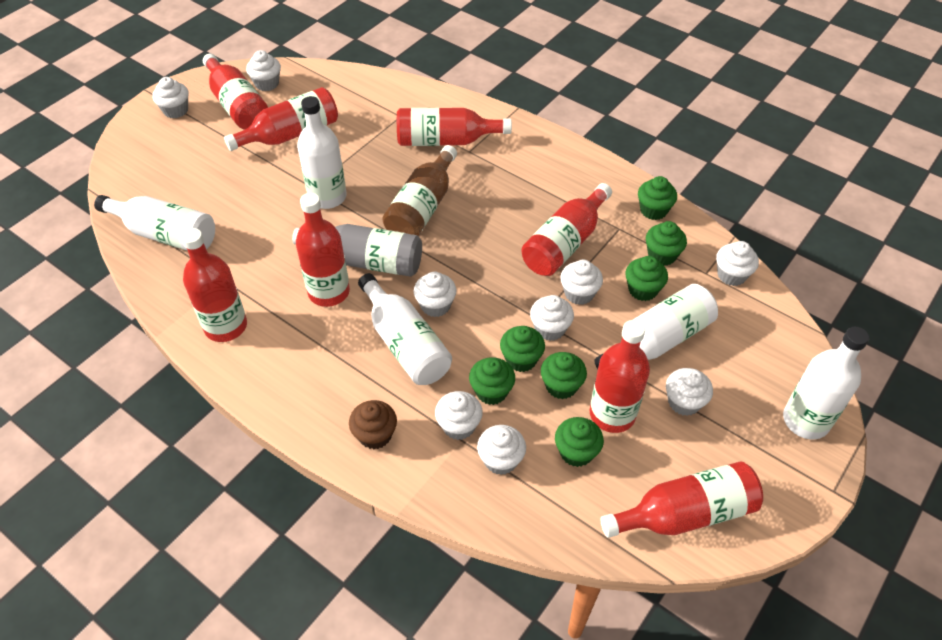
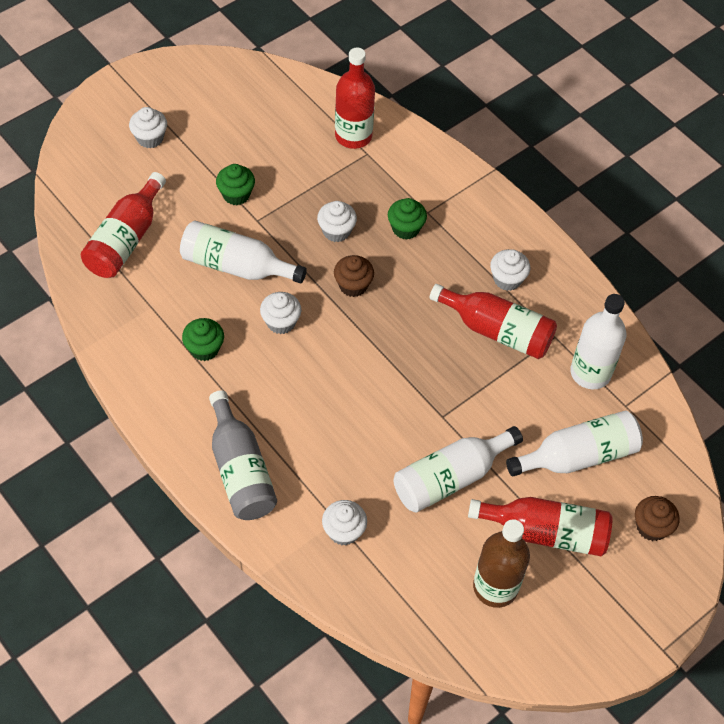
brown cupcake: [349,400,397,449] = 1 -> [334,255,374,297] [635,496,679,541] = 2
green cupcake: [469,357,515,405] [500,326,545,372] [541,352,587,399] [555,417,604,467] [626,256,668,301] [638,176,677,220] [646,221,687,266] = 7 -> [182,318,224,361] [216,164,255,205] [388,198,427,240] = 3
red bottle: [181,228,247,342] [203,54,268,130] [224,87,338,151] [296,193,350,307] [397,108,512,146] [521,183,612,276] [589,320,650,433] [601,461,763,538] = 8 -> [81,172,166,278] [335,47,375,149] [429,284,557,359] [468,497,612,556] = 4
white bottle: [94,195,215,251] [297,96,346,209] [358,273,452,385] [594,284,718,369] [783,327,869,439] = 5 -> [180,221,307,283] [393,426,523,513] [506,410,643,476] [570,294,627,389] = 4
white cupcake: [152,77,189,118] [246,50,281,91] [414,272,457,317] [435,391,483,440] [477,425,526,475] [530,295,574,341] [560,259,603,305] [666,368,713,416] [716,241,759,286] = 9 -> [129,107,167,148] [260,292,301,334] [317,201,357,242] [322,500,367,545] [490,249,530,291] = 5

